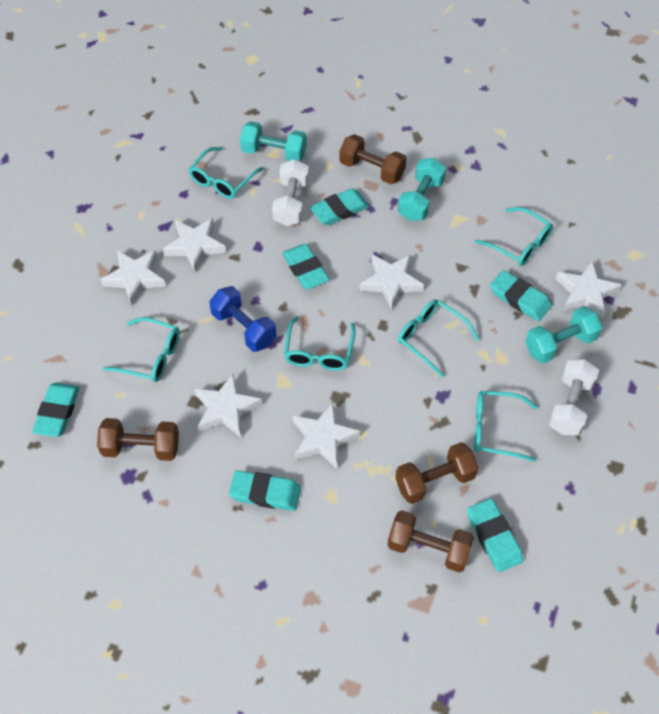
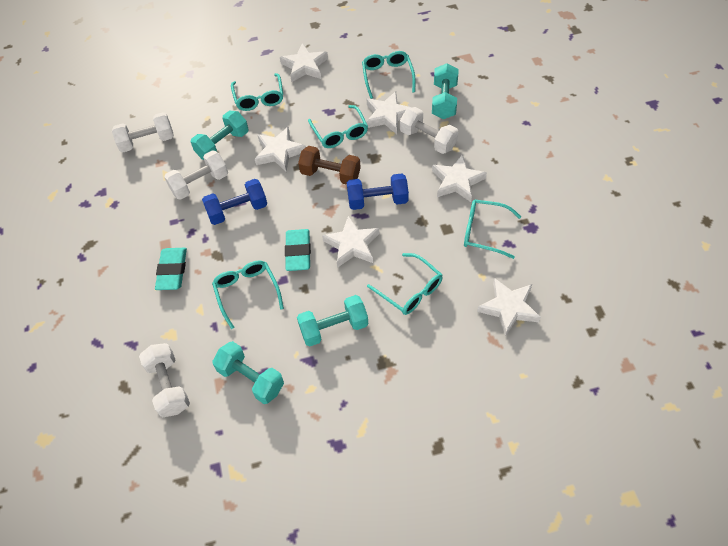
blue dumbbell: [209,286,277,352] = 1 -> [202,179,267,225] [347,173,409,210] = 2
brown dumbbell: [97,418,179,461] [339,134,406,184] [388,510,474,573] [395,442,479,504] = 4 -> [298,146,361,185] = 1
turquoise dumbbell: [240,121,307,161] [398,158,446,221] [525,306,602,363] = 3 -> [191,111,249,160] [212,341,284,404] [297,295,368,346] [432,64,459,119] = 4
turquoise eraser: [32,383,80,437] [229,470,301,511] [282,244,330,289] [310,188,370,225] [467,498,523,572] [490,270,552,321] = 6 -> [155,248,187,290] [285,229,311,271] = 2
white dumbbell: [272,159,309,226] [549,359,599,435] = 2 -> [112,112,174,152] [139,343,190,417] [164,150,228,200] [400,107,458,154] = 4

